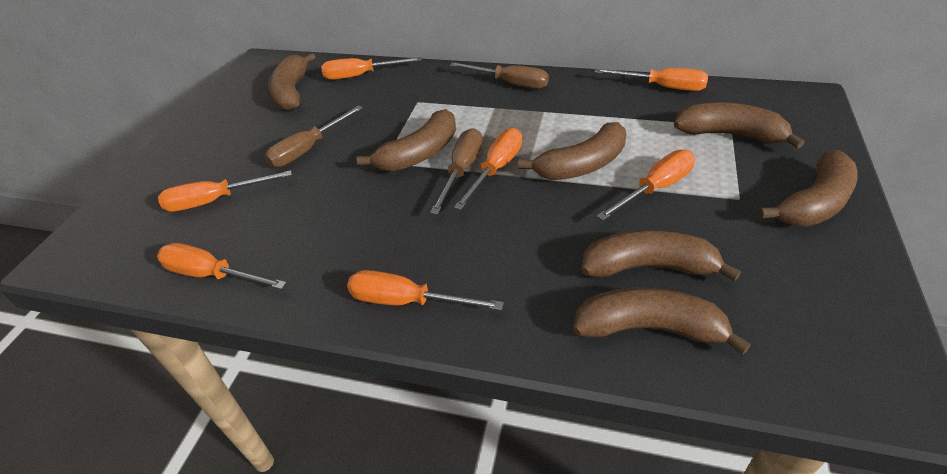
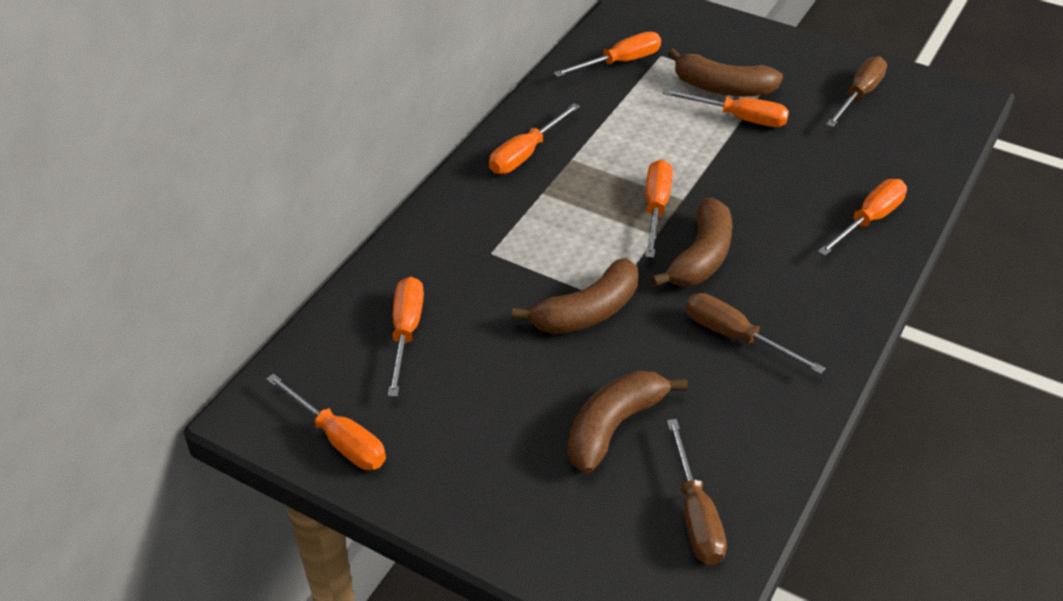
brown banana: [268,53,316,111] [356,109,456,172] [518,122,627,180] [573,287,751,355] [582,230,741,282] [674,103,805,149] [758,150,858,227] = 7 -> [512,258,638,334] [568,370,687,474] [651,198,732,287] [668,49,783,97] = 4

